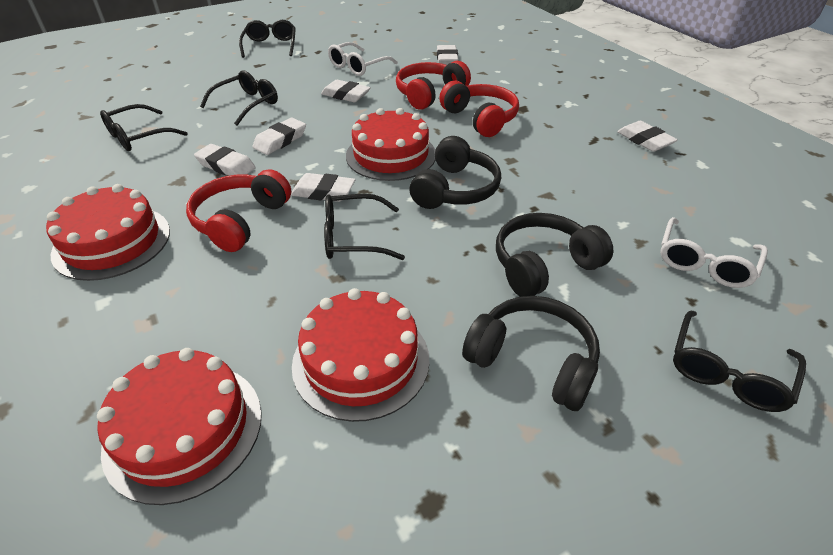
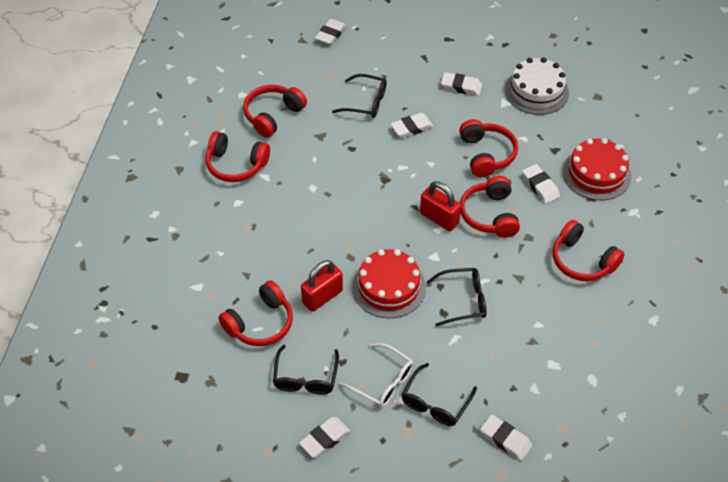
black glasses: [100,104,187,151] [200,70,278,125] [239,20,296,58] [324,194,405,260] [673,311,806,412] = 5 -> [273,345,339,395] [332,74,387,118] [402,363,477,426] [427,268,486,327] = 4
black headphones: [409,136,501,209] [462,296,600,411] [496,213,613,297] = 3 -> none = 0
red cake: [46,184,170,281] [97,348,262,505] [292,288,430,422] [346,108,435,181] = 4 -> [352,249,426,318] [563,138,631,200] = 2
red headphones: [186,169,291,252] [396,61,471,110] [439,81,519,137] = 3 -> [206,131,270,182] [218,280,293,346] [243,85,307,138] [459,119,518,177] [460,176,520,238] [553,220,624,281] = 6
red padlock: none = 0 -> [301,260,343,312] [420,181,461,231] = 2
white cake: none = 0 -> [505,57,569,115] = 1
white glasses: [328,42,398,76] [660,217,768,288] = 2 -> [339,343,414,407] = 1

